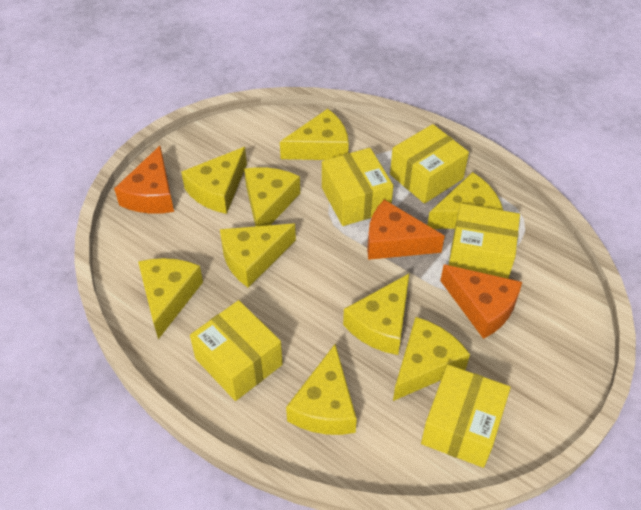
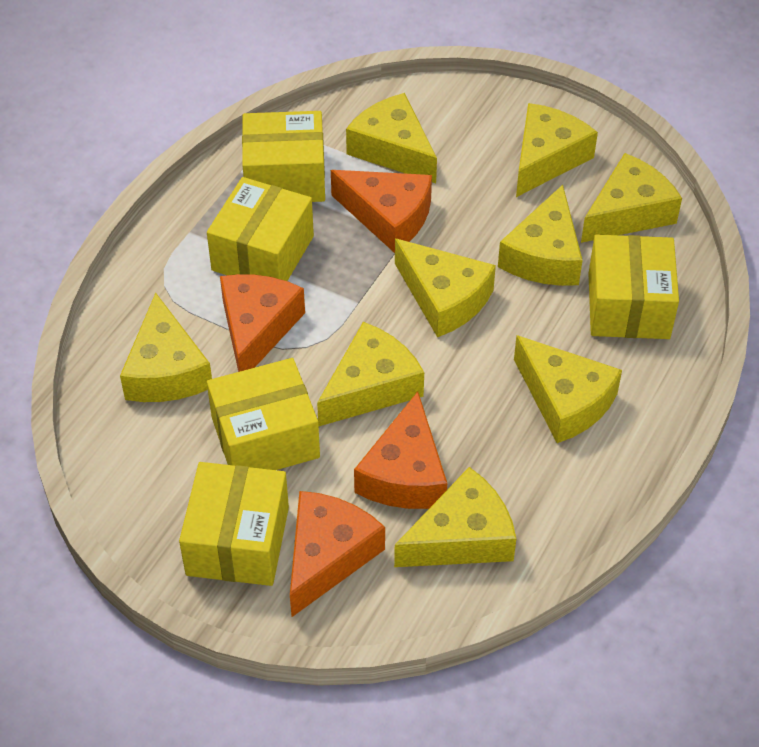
orange cheese: [114,146,174,214] [367,199,445,260] [440,264,522,339] = 3 -> [220,274,305,372] [290,491,385,617] [331,170,432,253] [354,392,447,509] = 4

